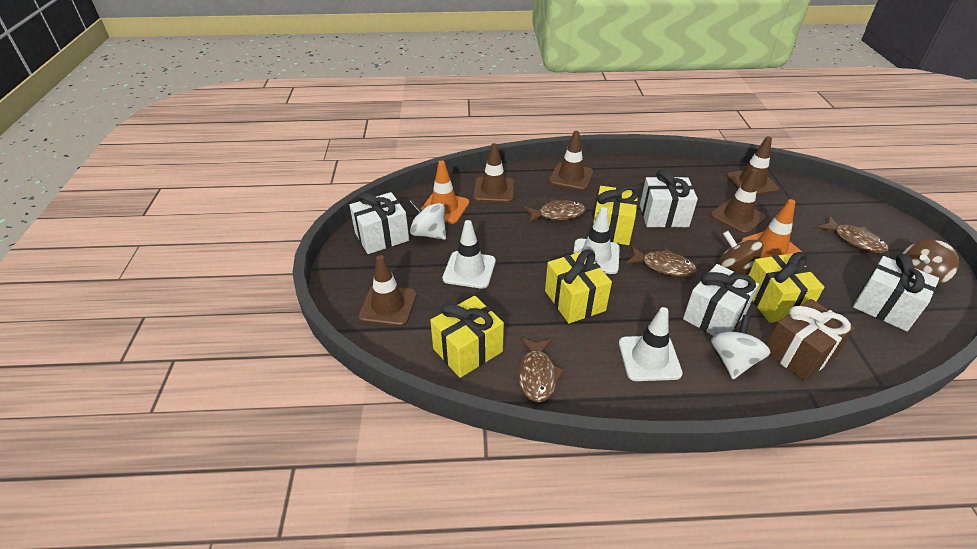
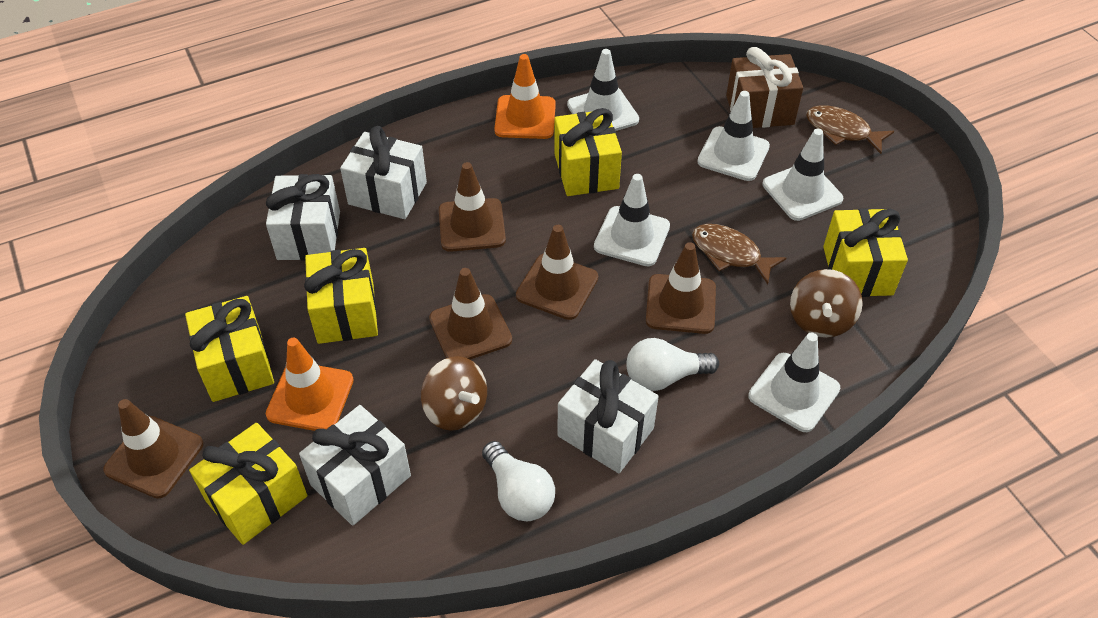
brown fish: [518,338,565,402] [524,199,586,223] [626,246,697,277] [817,216,888,253] = 4 -> [692,224,786,285] [806,105,894,154] = 2
white light bulb: none = 0 -> [482,441,555,521] [626,338,719,391] = 2
white spinning top: [408,199,446,240] [711,315,771,379] = 2 -> none = 0
white traffic cone: [443,220,496,289] [573,207,620,274] [619,307,683,381] = 3 -> [567,49,639,131] [594,174,670,266] [697,91,770,181] [748,333,840,432] [763,129,843,221] = 5
yellow gift: [430,296,504,378] [545,249,612,324] [593,185,639,245] [748,252,824,323] = 4 -> [185,296,274,402] [189,423,307,545] [304,248,378,344] [554,108,622,196] [823,208,908,297] = 5

